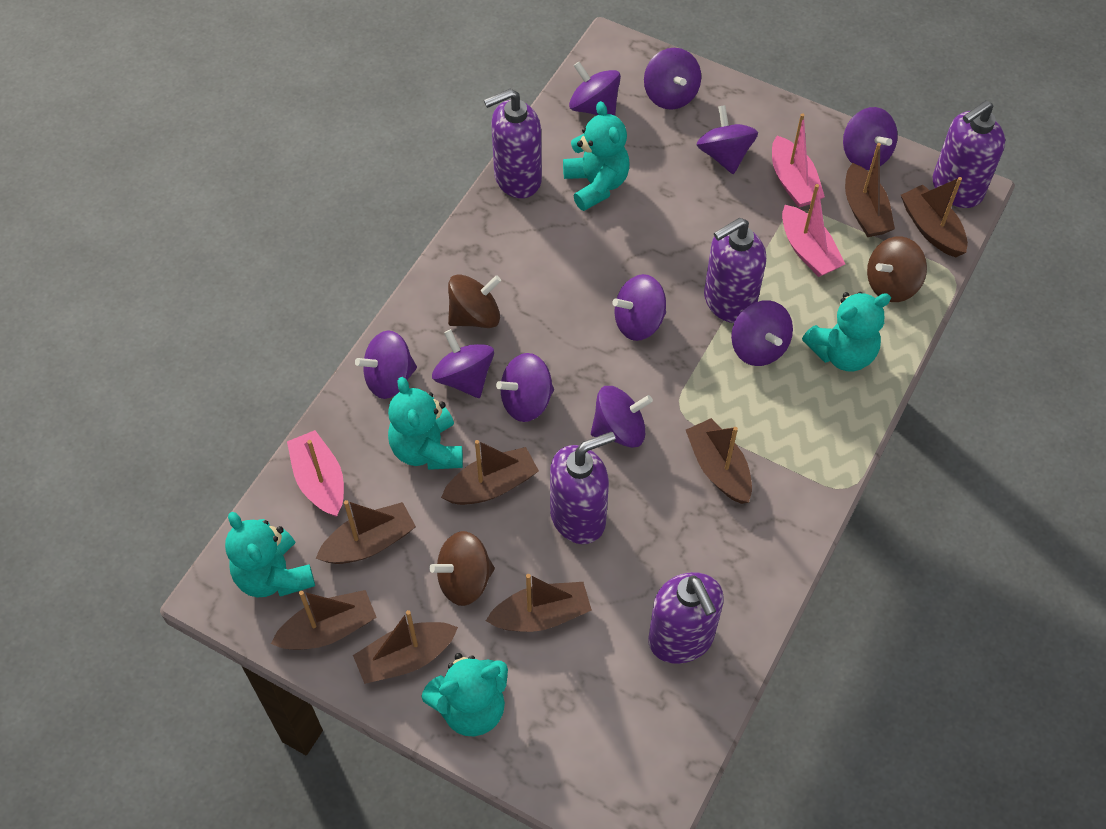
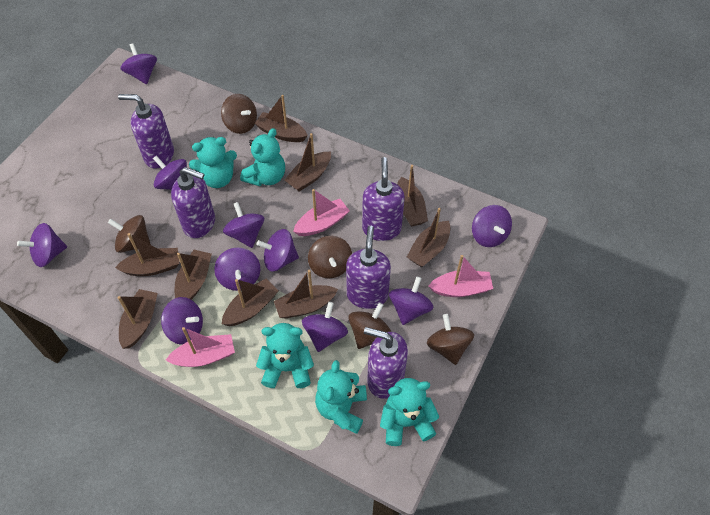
brown boat: [271,590,376,650] [316,500,416,564] [353,610,458,684] [441,440,539,505] [486,574,592,632] [686,418,752,504] [845,143,895,237] [901,177,968,257] = 8 -> [115,233,180,276] [118,289,158,349] [175,250,212,300] [222,278,279,326] [254,95,308,142] [274,270,338,319] [284,133,331,192] [397,165,428,227] [407,208,451,267] = 9
brown spinning top: [429,531,495,606] [448,274,501,328] [867,236,927,302] = 3 -> [108,215,151,253] [221,94,257,134] [308,236,352,279] [348,303,391,349] [427,314,474,365] = 5

